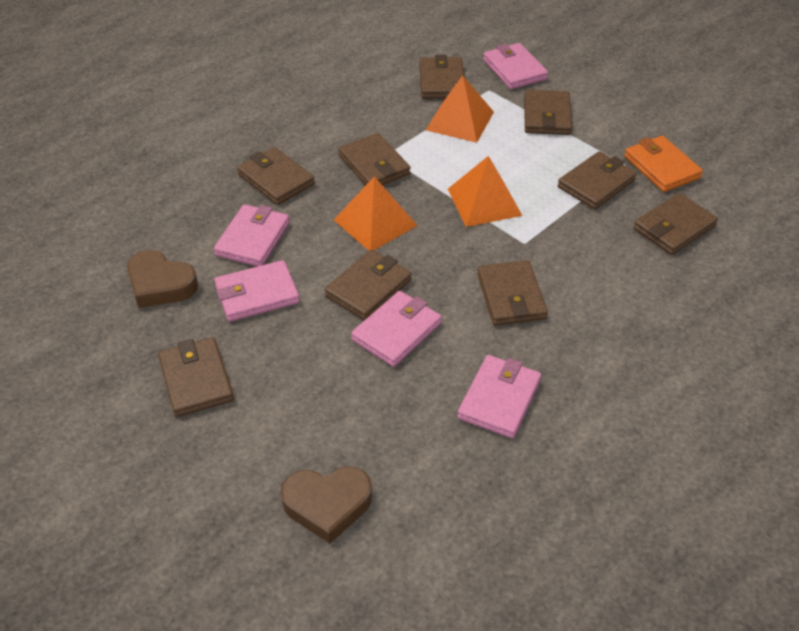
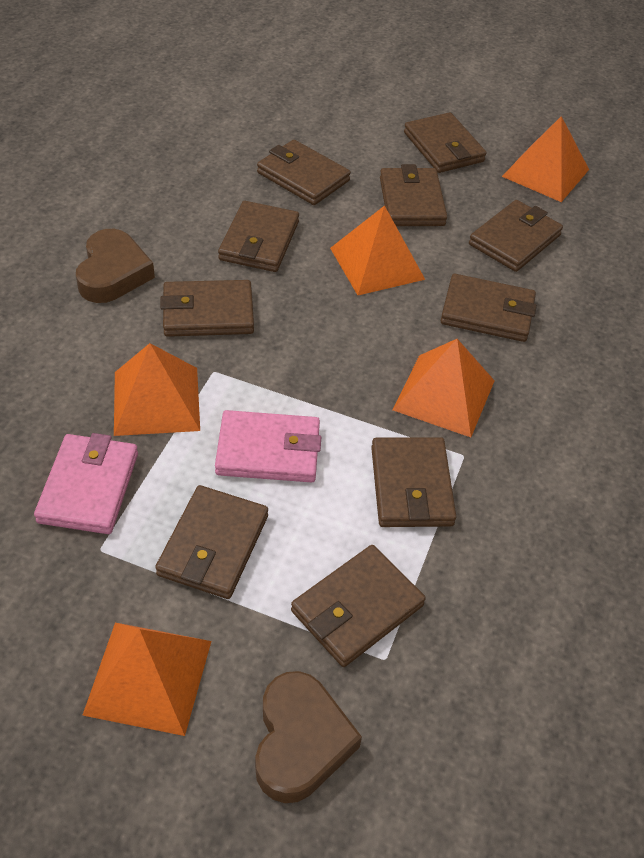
brown wallet: [158,337,234,417] [237,147,315,205] [325,250,411,320] [338,133,411,185] [419,55,464,99] [477,260,548,326] [524,89,572,135] [558,151,637,209] [633,193,718,255] = 9 -> [155,485,268,599] [160,280,254,337] [218,201,299,272] [257,140,351,205] [291,545,426,667] [371,437,456,527] [380,164,447,226] [404,112,486,173] [441,274,537,342] [469,200,563,272] = 10
orange pyramid: [334,176,418,251] [426,75,494,143] [448,156,522,227] = 3 -> [83,623,211,736] [114,343,200,436] [330,205,425,295] [393,339,495,437] [502,116,589,202] = 5
orange wallet: [624,135,703,192] = 1 -> none = 0
pink wallet: [214,204,290,266] [214,260,300,322] [351,291,442,367] [457,355,541,438] [483,43,548,89] = 5 -> [34,433,138,534] [215,410,321,482] = 2

